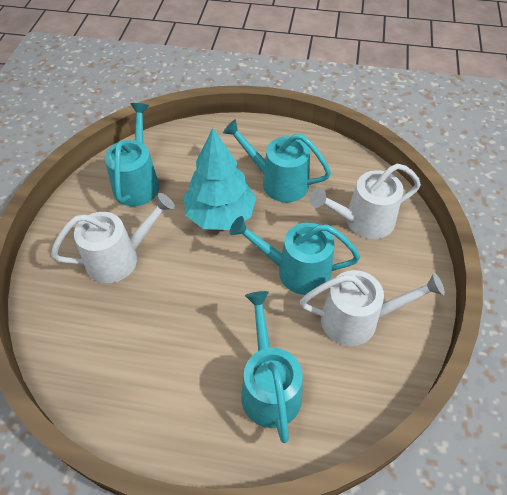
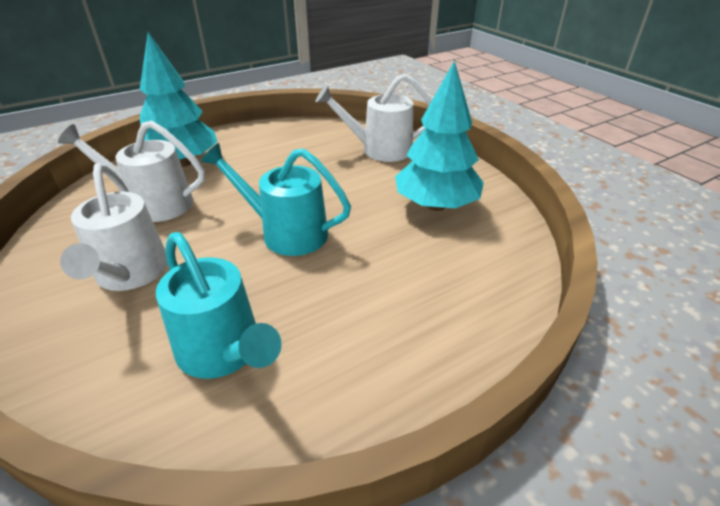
turquoise tree: [184,128,256,230] = 1 -> [140,32,217,167] [395,60,484,211] = 2
turquoise watering can: [105,103,160,206] [223,119,331,202] [230,216,360,295] [241,291,303,443] = 4 -> [156,232,282,379] [201,143,351,256] = 2

